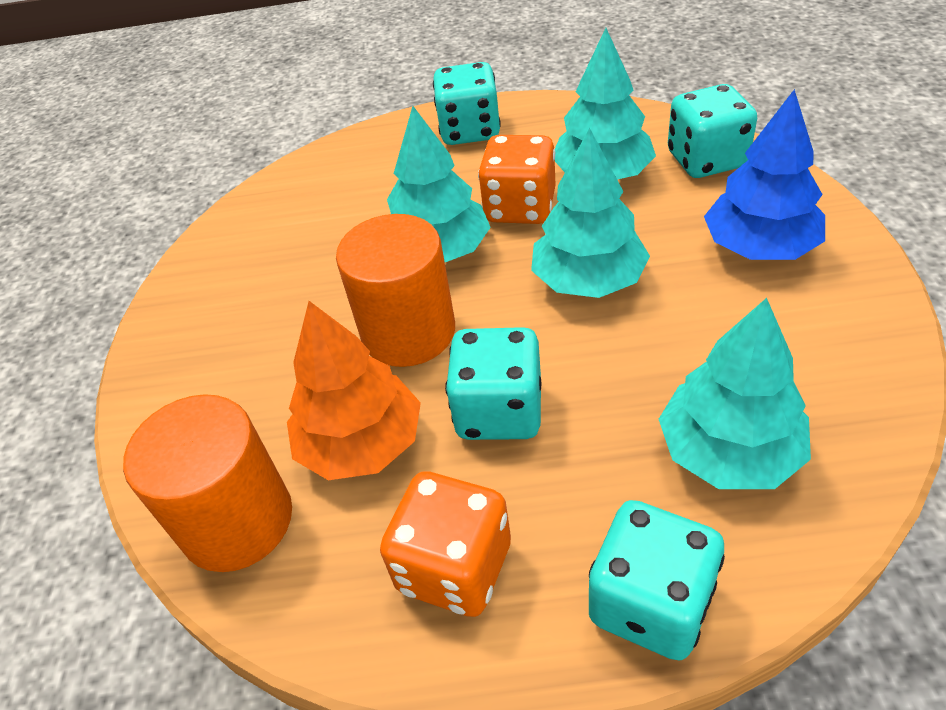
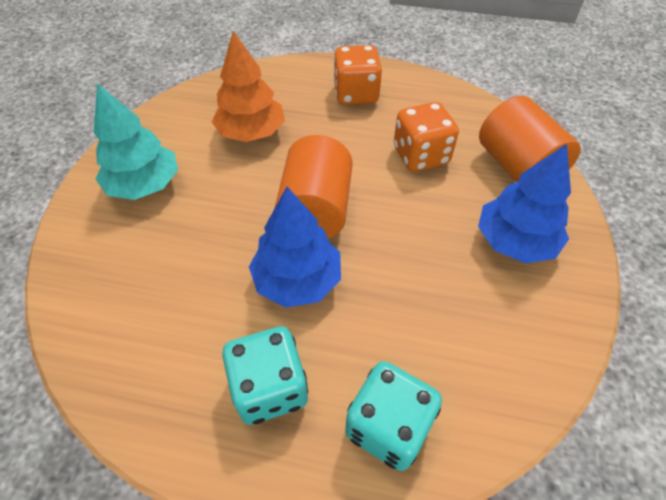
blue tree: [704,89,825,260] = 1 -> [249,187,341,308] [478,144,571,263] = 2
turquoise dice: [433,62,501,145] [445,327,542,440] [589,500,725,660] [668,84,757,178] = 4 -> [222,326,308,425] [345,361,442,471] = 2
turquoise tree: [387,106,491,262] [531,128,650,298] [555,28,656,179] [659,298,811,489] = 4 -> [94,84,178,200] = 1

